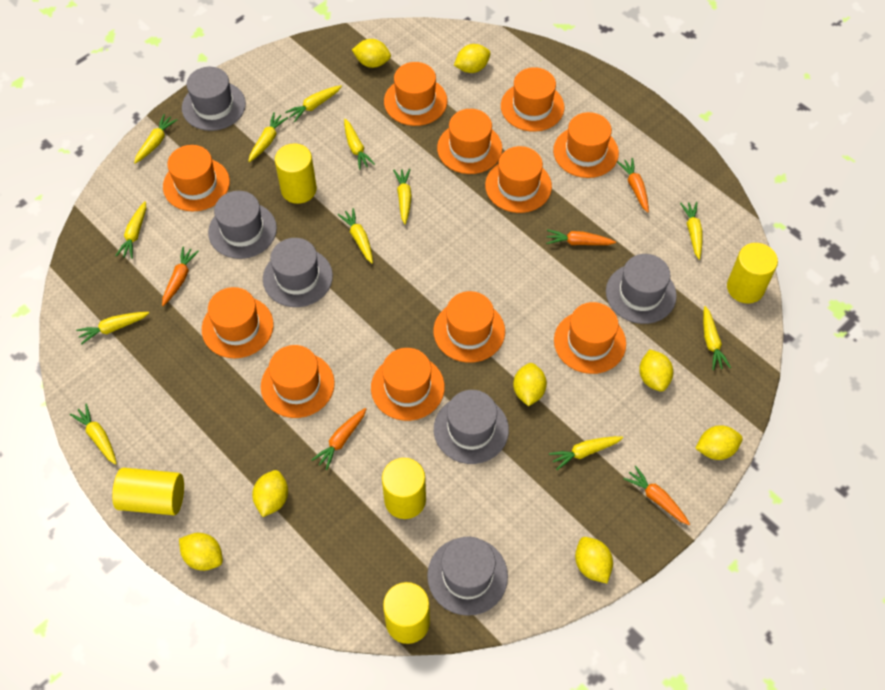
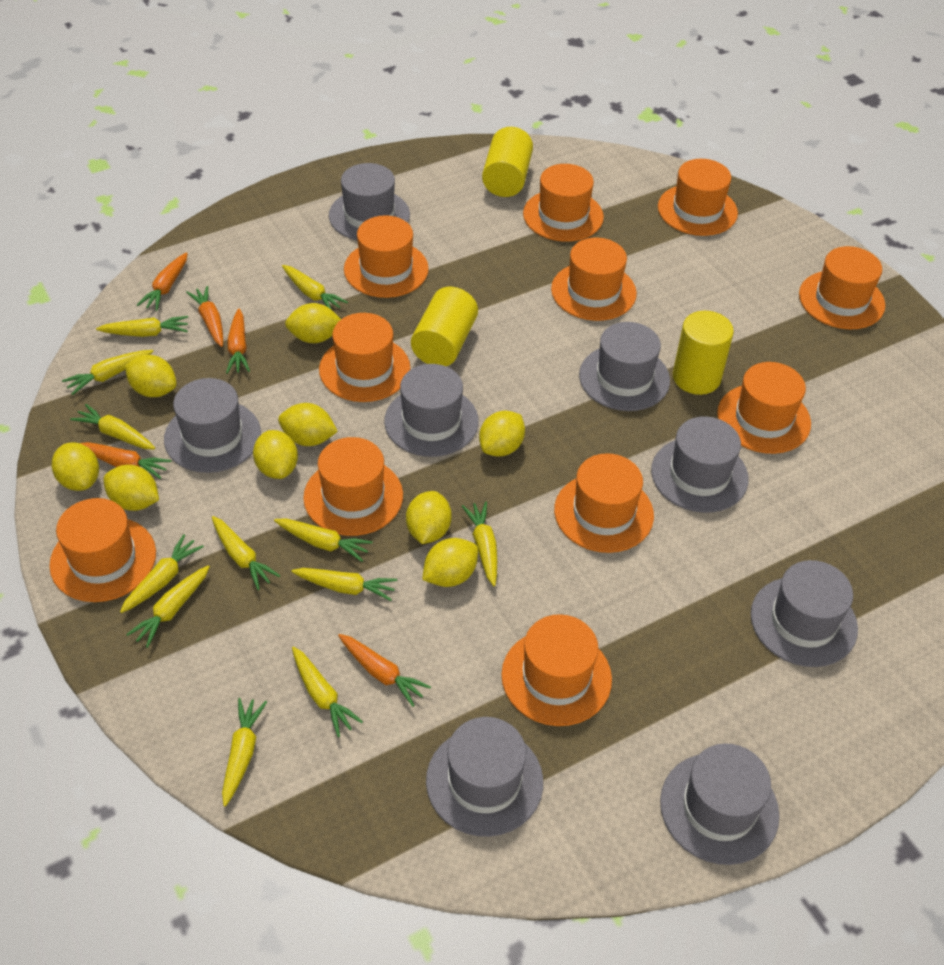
grey hat: [182,67,246,131] [208,191,277,259] [263,238,333,307] [427,536,508,616] [434,390,509,464] [606,254,677,324] = 6 -> [164,378,261,473] [329,163,410,240] [384,364,479,457] [426,717,543,837] [579,322,670,411] [651,416,749,513] [660,743,780,865] [751,560,858,667] = 8
yellow cylinder: [112,468,184,515] [275,144,317,204] [382,458,426,519] [383,582,430,644] [727,243,778,304] = 5 -> [411,286,478,366] [482,127,533,197] [673,311,734,395] = 3
yellow lemon: [179,533,223,571] [252,470,288,517] [352,39,391,68] [454,44,491,73] [513,363,547,406] [575,537,613,584] [639,349,673,392] [695,425,743,460] = 8 -> [52,442,99,491] [104,465,159,511] [125,355,177,397] [253,430,298,479] [278,403,338,446] [285,303,341,343] [406,491,452,544] [422,538,478,587] [479,411,525,456] = 9

